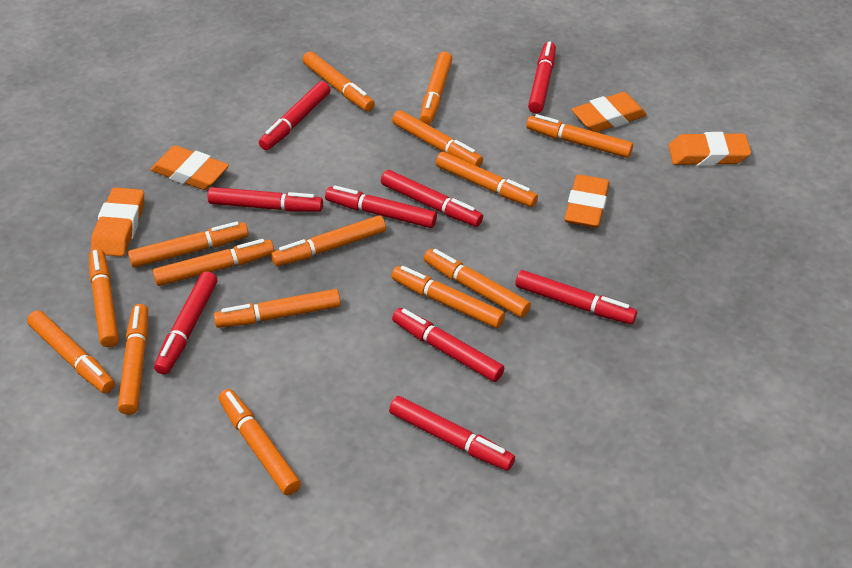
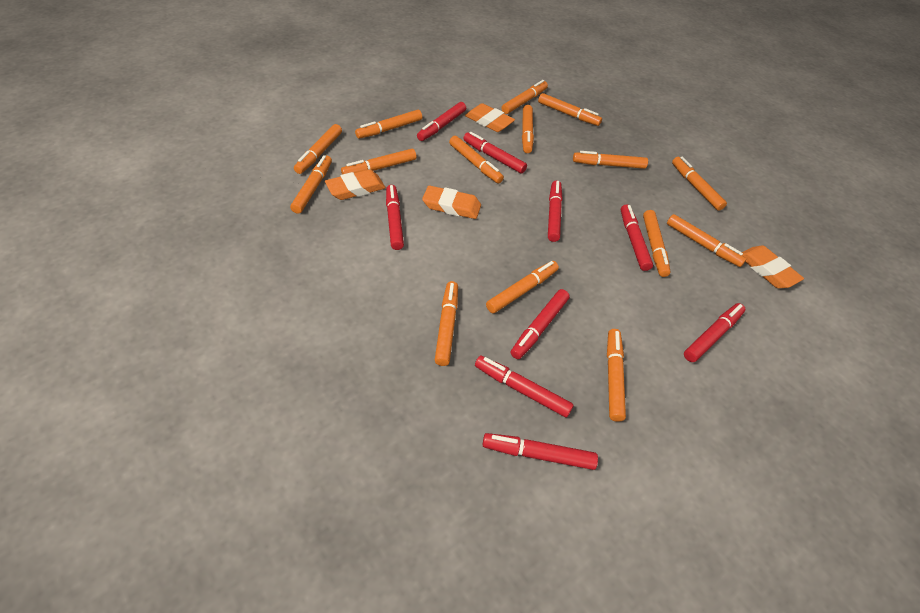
orange eraser: [91,187,144,257] [150,145,229,190] [565,174,609,228] [572,92,647,132] [668,132,751,166] = 5 -> [325,169,386,200] [422,185,481,219] [465,103,515,132] [742,245,804,288] = 4

